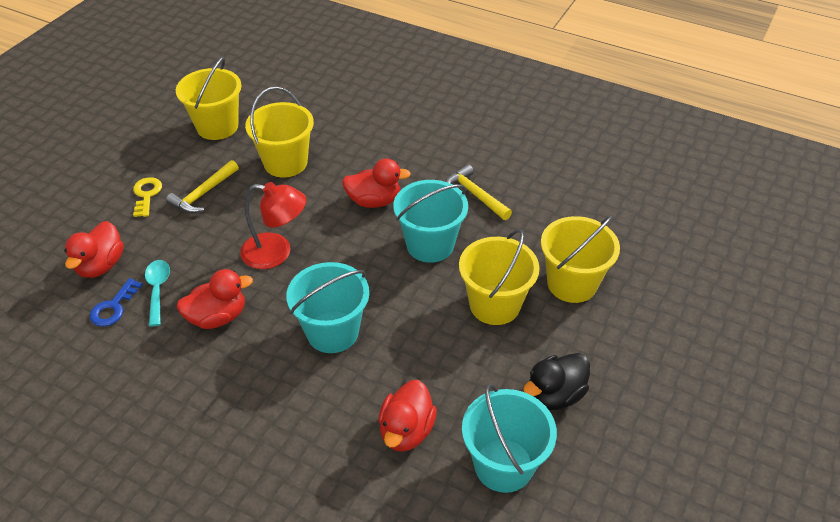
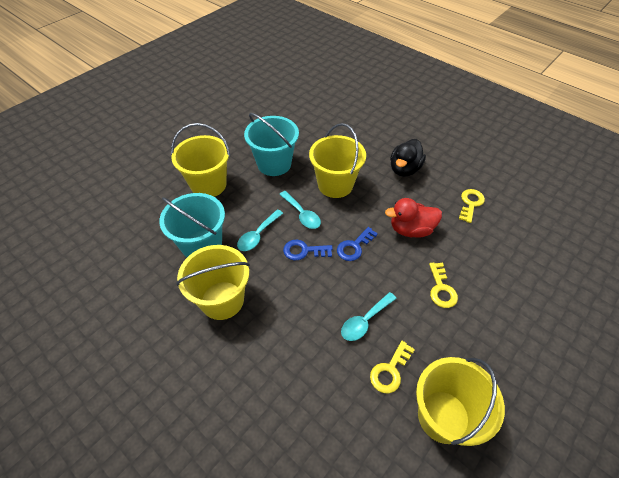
blue key: [90,278,143,327] = 1 -> [283,240,333,261] [337,227,378,261] = 2
red duck: [64,221,124,278] [176,269,253,329] [342,158,411,208] [378,380,437,452] = 4 -> [385,198,442,238] = 1
red lamp: [240,182,306,269] = 1 -> none = 0
turquoise bucket: [286,262,369,353] [393,180,468,263] [462,384,557,493] = 3 -> [159,193,225,258] [244,113,299,176] = 2
turquoise spoon: [145,260,170,326] = 1 -> [237,209,283,251] [279,191,321,229] [341,292,397,341] = 3
yellow hammer: [166,160,239,213] [445,164,512,220] = 2 -> none = 0
yellow key: [133,177,162,217] = 1 -> [370,341,415,393] [429,263,458,308] [459,189,485,223] = 3

